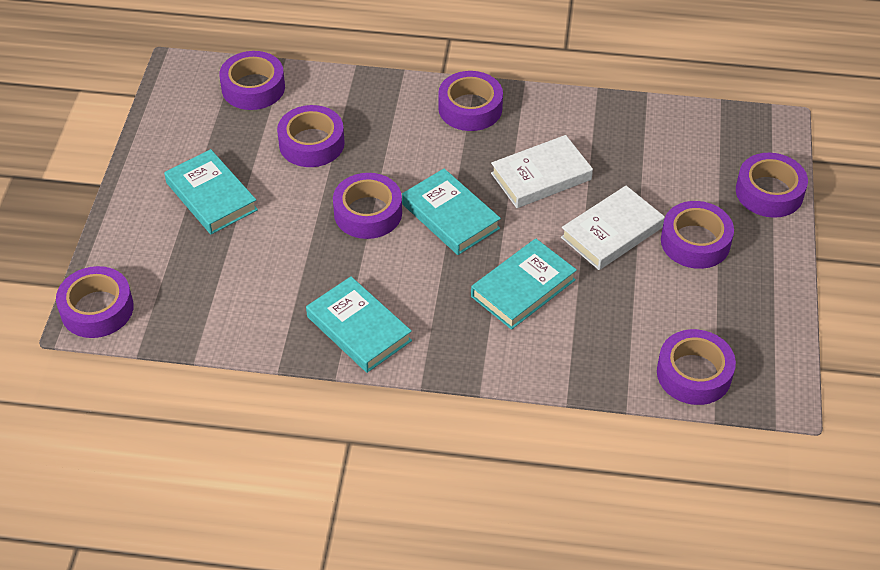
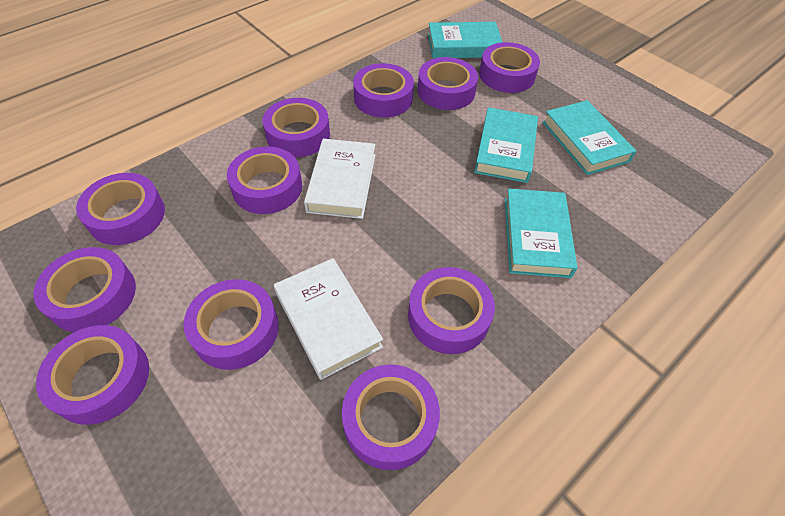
purple tape: [56,266,134,338] [219,51,285,110] [277,105,345,167] [333,173,402,239] [438,71,503,131] [657,329,736,405] [661,201,734,269] [736,153,808,218] = 8 -> [33,247,136,332] [36,325,149,425] [76,173,165,245] [184,279,279,370] [227,147,302,214] [263,98,330,157] [342,364,440,470] [353,63,414,118] [408,267,495,354] [417,57,478,110] [479,42,540,93] = 11

